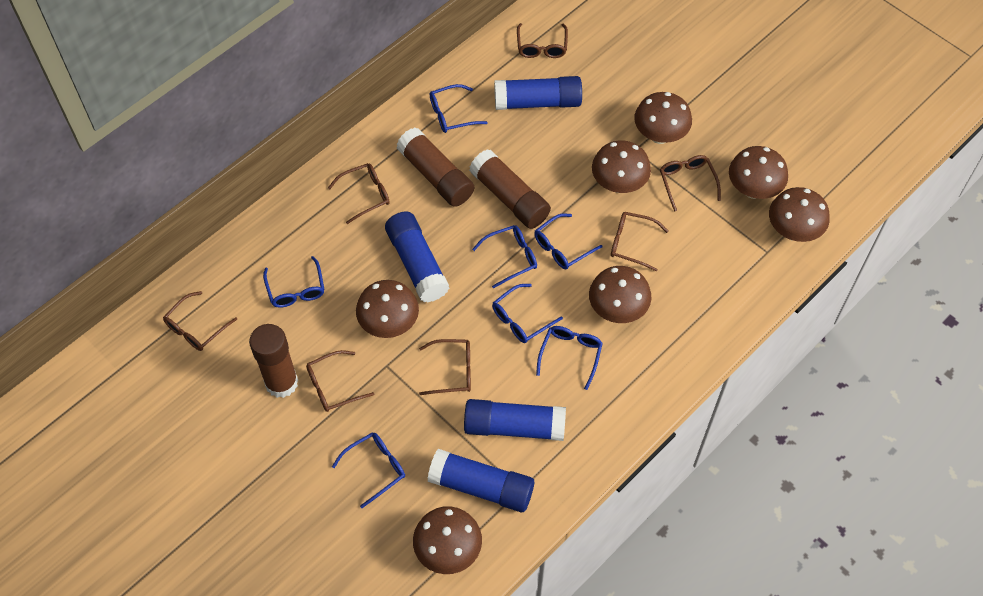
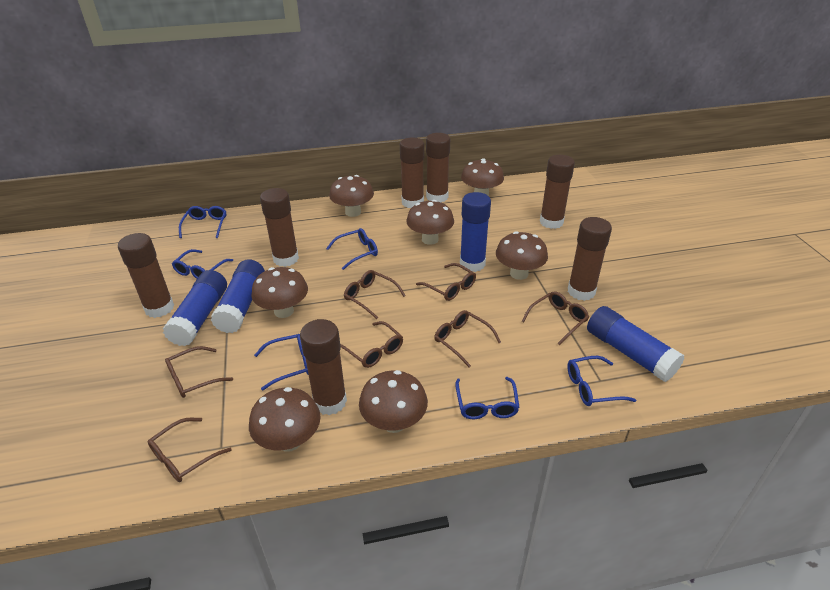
blue glasses: [263,256,324,308] [332,432,405,508] [430,84,488,133] [472,225,537,289] [492,284,563,343] [534,213,602,269] [536,326,603,390] = 7 -> [172,249,233,279] [179,206,226,238] [254,334,309,391] [326,228,378,270] [455,377,520,419] [567,356,636,406] = 6
brown glue stick: [249,324,298,398] [396,128,474,207] [469,149,551,229] = 3 -> [118,233,174,318] [260,188,299,267] [300,319,347,415] [400,137,424,208] [426,133,450,203] [540,155,575,229] [568,217,612,301] = 7

